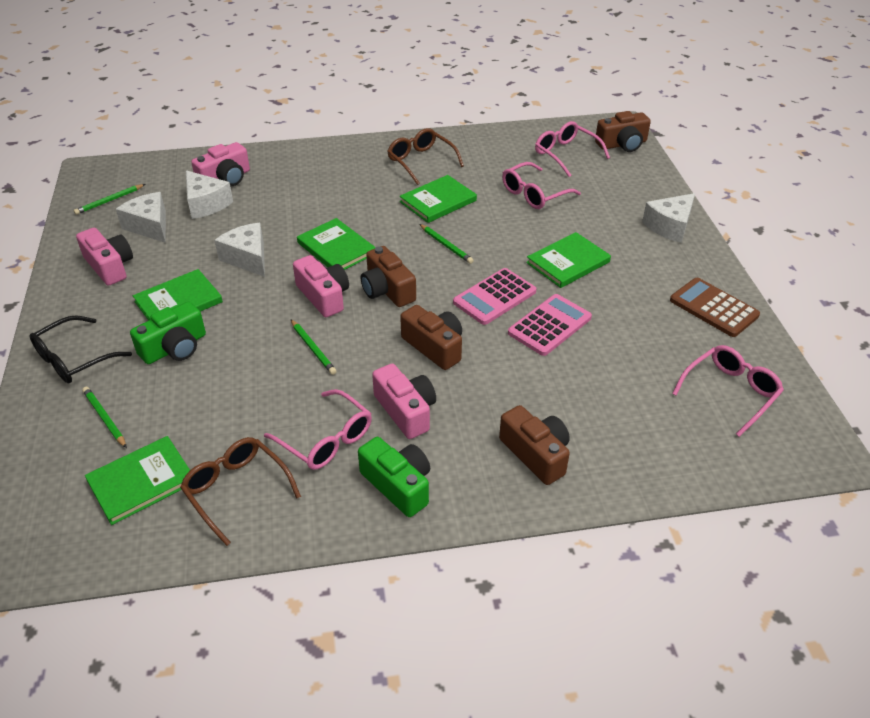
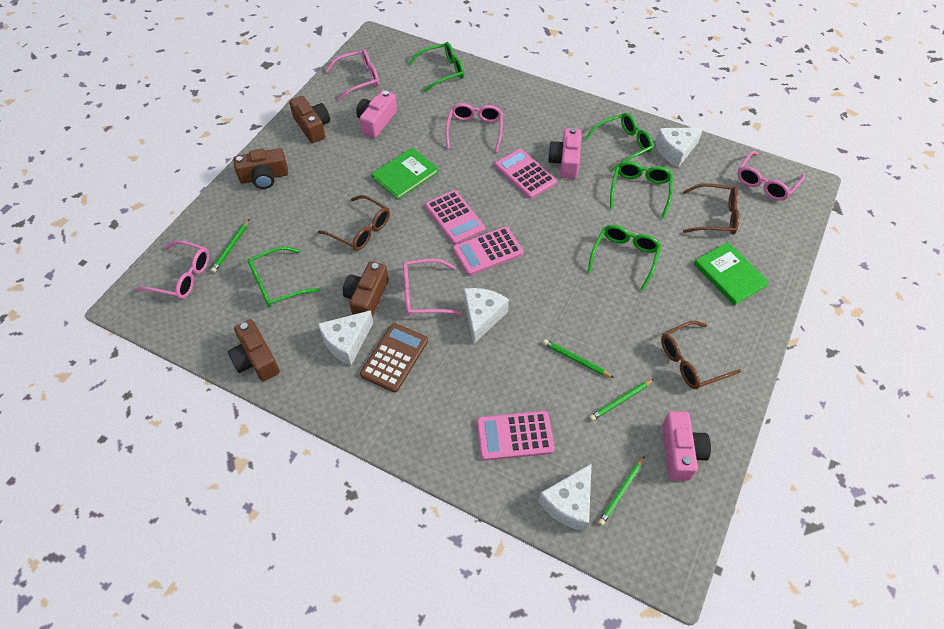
black glasses: [30,315,132,383] = 1 -> none = 0
brown glasses: [180,437,301,546] [387,128,464,185] = 2 -> [318,195,390,251] [661,321,741,389] [683,183,740,235] = 3
green book: [85,436,190,525] [133,269,223,321] [297,218,376,270] [400,175,477,223] [526,232,611,288] = 5 -> [371,147,439,200] [694,242,770,305] = 2
green camera: [130,302,206,364] [358,437,430,517] = 2 -> none = 0
green glasses: none = 0 -> [247,247,320,307] [409,42,464,93] [585,113,653,171] [588,225,661,291] [610,161,673,218] = 5
pink calculator: [453,268,536,325] [508,294,592,356] = 2 -> [425,190,485,245] [453,226,523,276] [477,411,555,461] [495,149,557,199] = 4
pink camera: [76,228,133,286] [191,142,250,186] [293,255,349,317] [372,364,436,439] = 4 -> [356,90,397,138] [548,128,581,179] [662,411,711,481] = 3
pink glasses: [264,389,372,470] [502,162,581,209] [535,121,610,177] [672,345,784,437] = 4 -> [136,240,209,299] [325,49,379,100] [403,259,462,316] [446,103,503,152] [737,151,805,201] = 5

